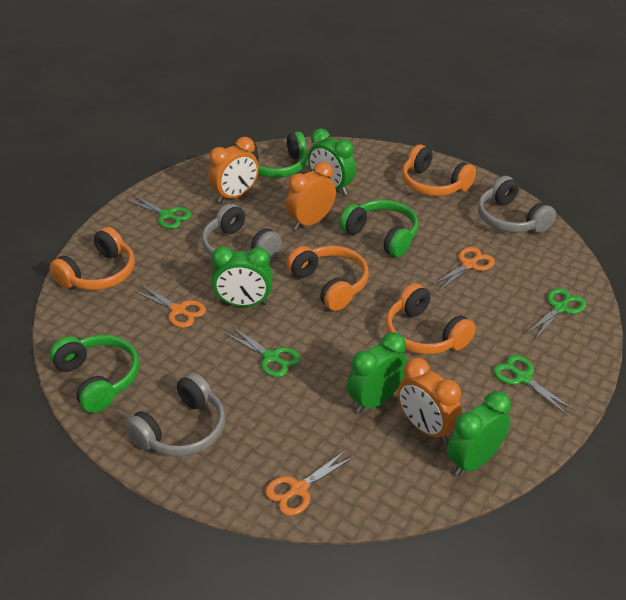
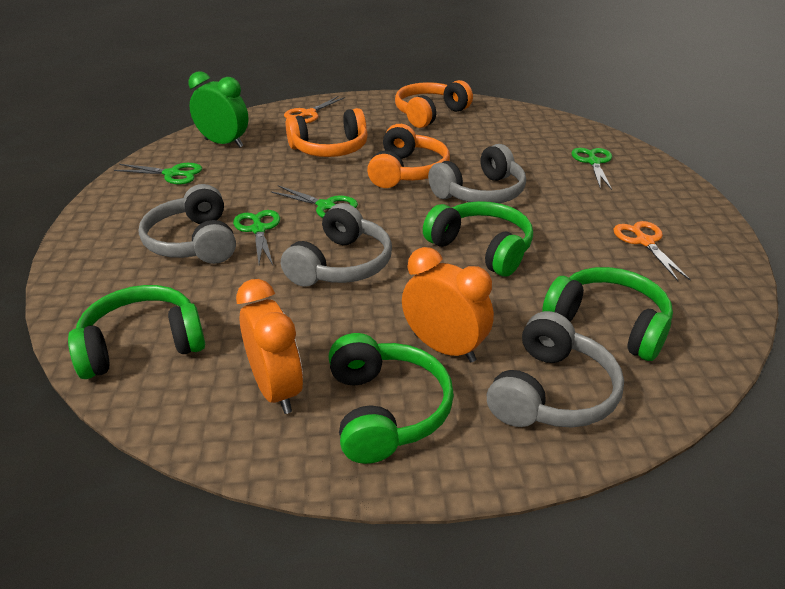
green clock: [212,246,273,307] [308,128,356,195] [347,332,408,413] [447,391,511,476] = 4 -> [189,71,249,147] = 1
green headphones: [50,335,139,413] [249,132,308,178] [339,200,418,258] = 3 -> [68,285,205,379] [329,333,454,464] [423,201,533,277] [542,267,673,361] = 4
grey headphones: [125,372,226,457] [202,203,282,259] [478,176,556,233] = 3 -> [138,184,236,264] [281,203,392,287] [428,144,526,203] [487,311,624,428] = 4
orange clock: [208,137,259,203] [286,162,336,230] [398,358,462,443] = 3 -> [236,279,303,414] [402,247,494,362] = 2
orange headphones: [50,227,135,290] [287,246,369,311] [386,283,476,354] [402,145,476,196] = 4 -> [285,108,368,157] [367,124,450,188] [395,80,473,128] = 3
orange scissors: [133,285,206,328] [265,450,355,516] [431,247,495,291] = 3 -> [284,96,345,123] [613,221,691,281] = 2

